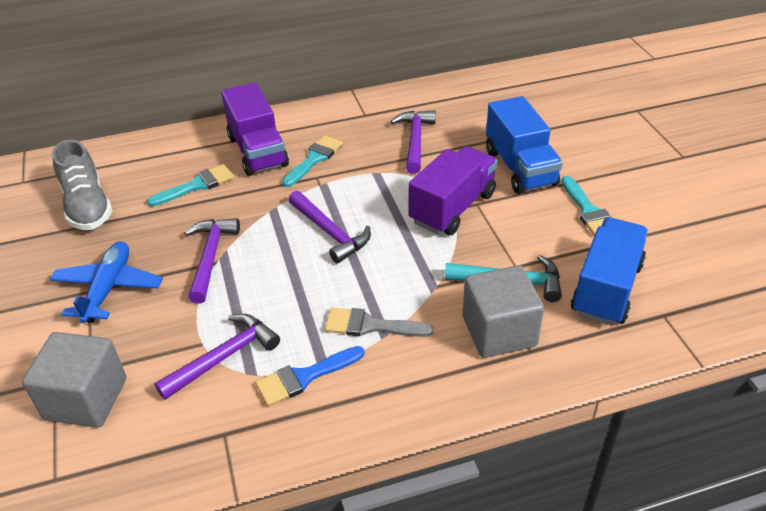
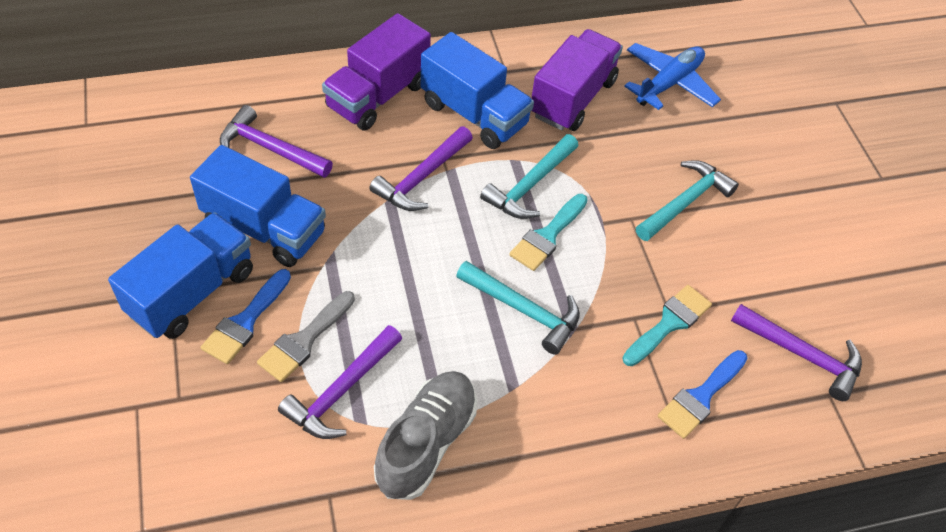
blue brush: [256,346,365,406] = 1 -> [201,269,291,364] [658,350,747,439] = 2
blue truck: [486,96,563,194] [571,217,648,325] = 2 -> [108,212,253,339] [190,145,326,267] [421,32,534,149] = 3
grey cube: [22,332,126,427] [463,265,544,358] = 2 -> none = 0
turquoise brush: [147,164,234,207] [282,135,343,187] [561,176,610,236] = 3 -> [509,194,588,271] [623,285,712,366] = 2
turquoise hammer: [445,255,562,302] = 1 -> [456,261,580,355] [480,134,578,219] [636,160,739,241] = 3

